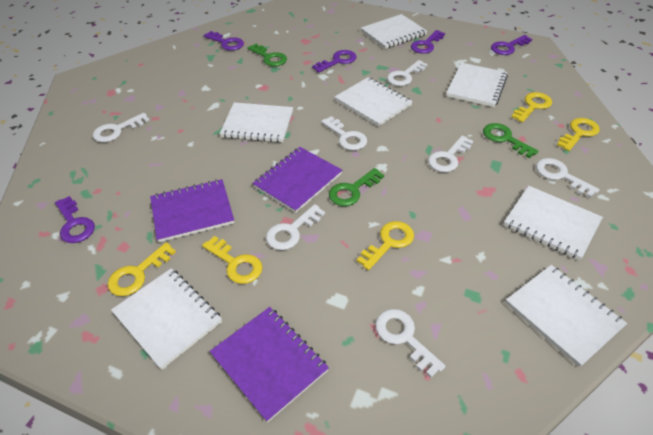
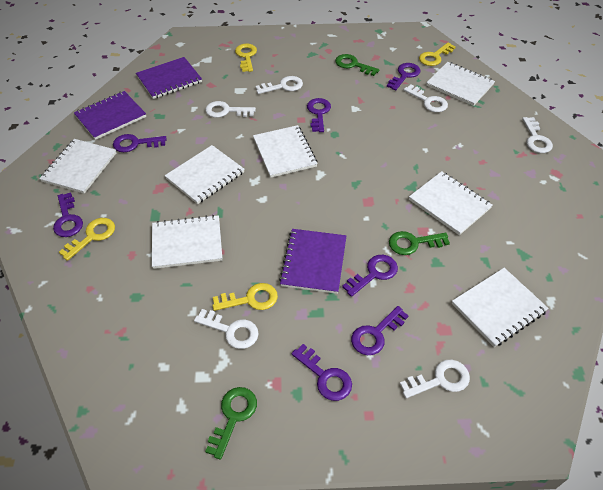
purple key: [55,196,95,243] [203,31,244,51] [312,50,357,73] [411,30,445,54] [491,35,532,55] = 5 -> [53,192,83,237] [113,134,167,152] [291,344,352,401] [307,98,331,132] [342,255,398,297] [351,306,409,355] [387,63,421,90] = 7
white key: [93,113,149,142] [266,204,325,250] [321,116,367,150] [375,309,445,378] [387,60,428,86] [428,136,473,172] [536,158,600,198] = 7 -> [194,309,259,349] [205,101,256,118] [256,76,303,94] [400,360,470,398] [404,85,448,112] [522,117,553,153] = 6
yellow key: [108,242,176,296] [202,236,263,284] [357,221,414,270] [512,92,552,122] [557,118,600,151] = 5 -> [59,218,115,261] [212,283,278,311] [235,44,257,72] [419,43,456,66] = 4

